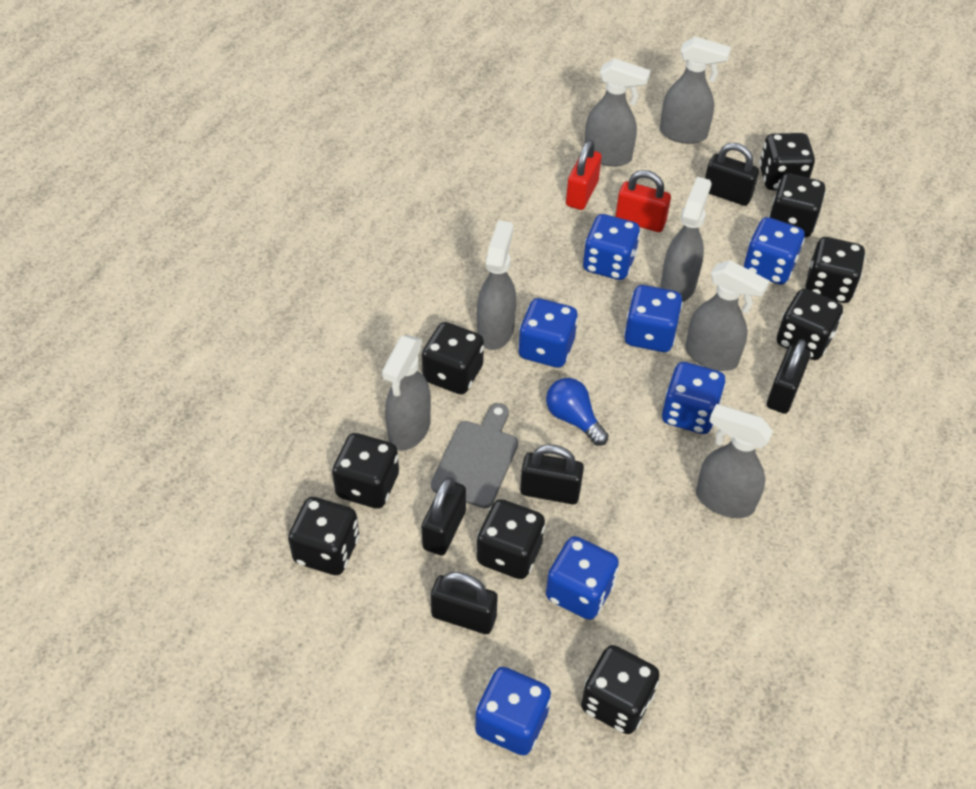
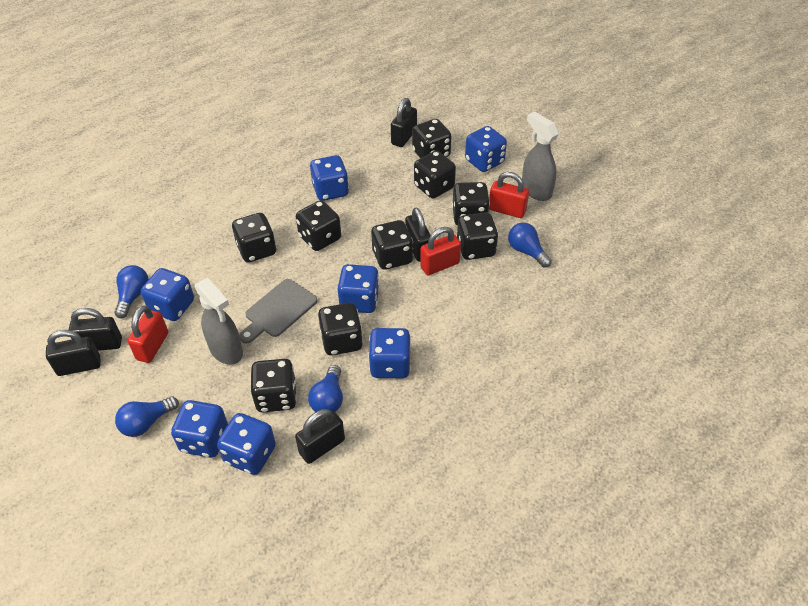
blue light bulb: [546,378,609,446] = 1 -> [114,265,149,318] [115,396,179,437] [308,365,343,412] [508,223,552,268] = 4
grey spray bottle: [382,335,431,451] [477,220,516,350] [585,58,651,167] [660,37,731,144] [660,177,712,302] [685,260,770,371] [696,404,773,518] = 7 -> [195,278,243,365] [522,111,559,201] = 2
red padlock: [566,140,602,210] [616,170,671,232] = 2 -> [127,305,168,363] [420,227,461,275] [489,172,529,218] = 3

